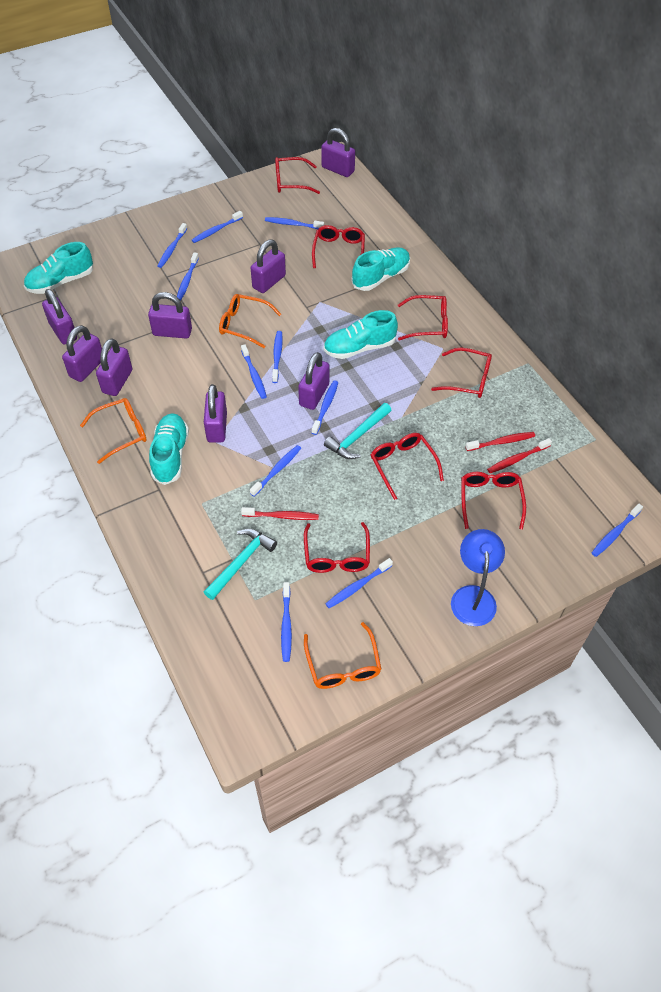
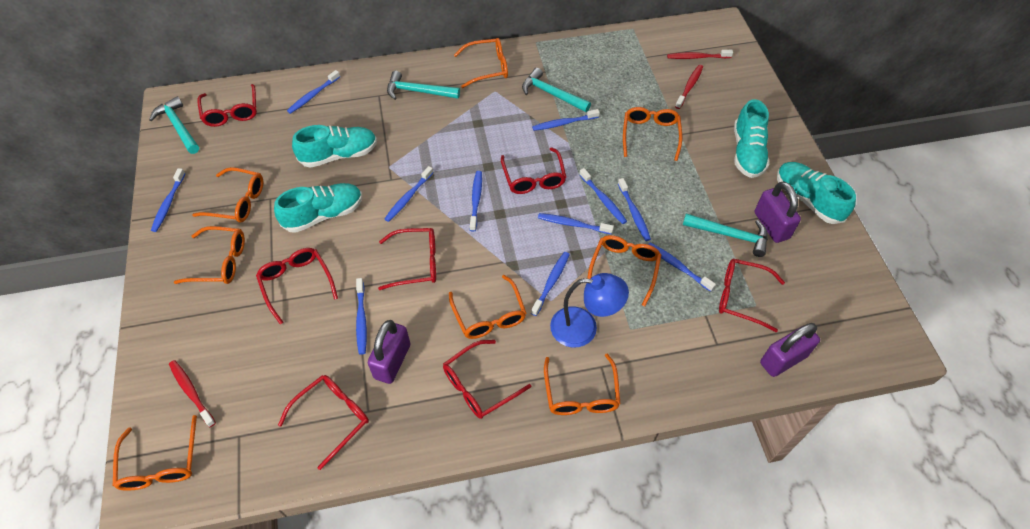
orange glasses: [80,398,147,464] [219,294,281,348] [304,622,382,689] = 3 -> [113,415,197,491] [174,226,245,284] [192,167,263,223] [449,275,526,339] [454,38,508,88] [544,353,620,415] [587,235,661,306] [623,107,682,161] = 8
purple padlock: [42,289,77,345] [62,325,102,382] [96,338,132,396] [148,292,192,339] [204,384,227,443] [251,240,286,293] [298,352,330,410] [321,128,355,177] = 8 -> [368,320,411,384] [755,181,801,243] [760,323,820,377] = 3
turquoise hammer: [204,529,277,600] [324,403,392,459] = 2 -> [149,96,199,154] [387,71,460,100] [522,68,591,112] [683,214,768,257] = 4

